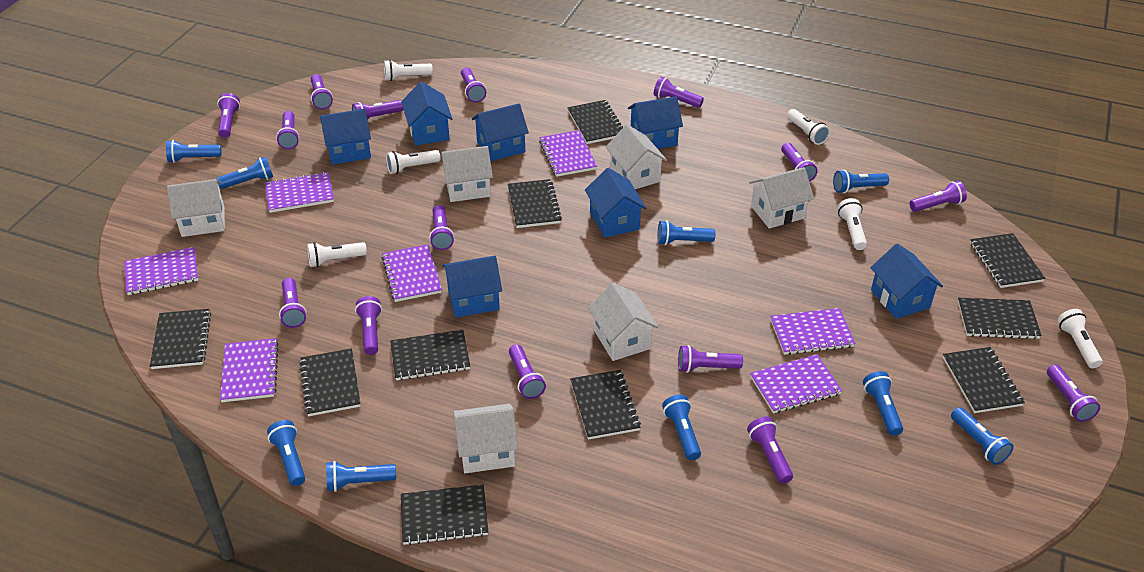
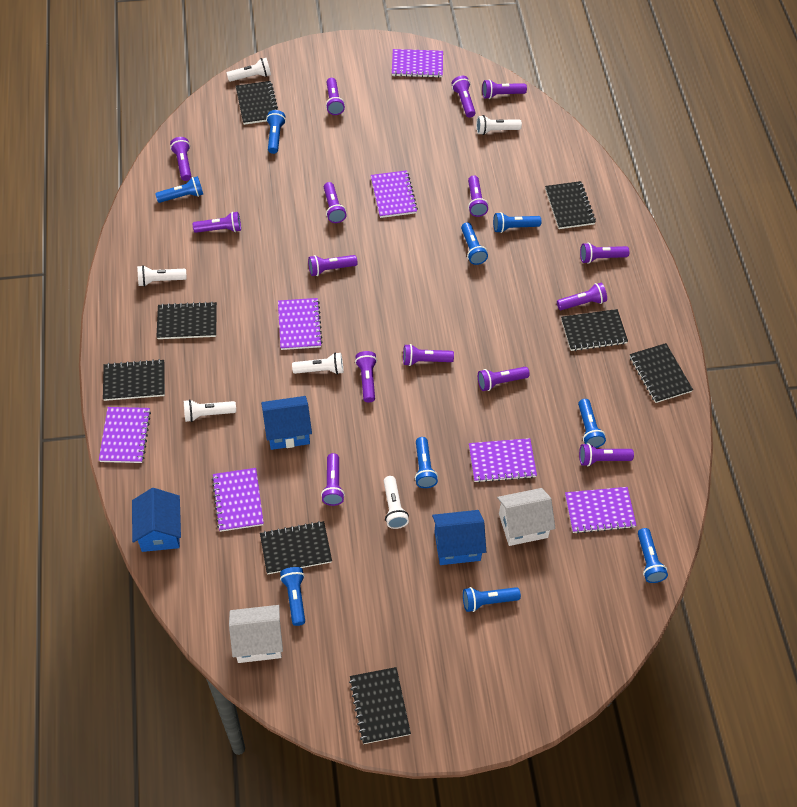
black notebook: [150,309,211,369] [299,348,361,416] [390,330,470,381] [401,485,488,545] [508,179,562,228] [567,100,623,144] [570,370,641,440] [943,347,1025,413] [958,298,1041,339] [970,233,1046,288] = 10 -> [103,359,165,401] [156,302,217,339] [236,81,278,125] [260,521,332,574] [349,667,411,744] [545,181,596,229] [561,309,628,351] [630,343,693,403] = 8
blue house: [320,109,371,165] [401,82,452,146] [442,256,502,318] [472,104,529,161] [585,168,646,238] [628,96,683,149] [870,243,943,319] = 7 -> [132,488,181,552] [261,396,312,450] [432,510,486,565] = 3
white house: [167,179,225,237] [440,146,493,202] [453,404,518,473] [588,283,659,361] [606,124,667,189] [749,167,814,229] = 6 -> [229,605,283,663] [497,488,555,546] = 2

